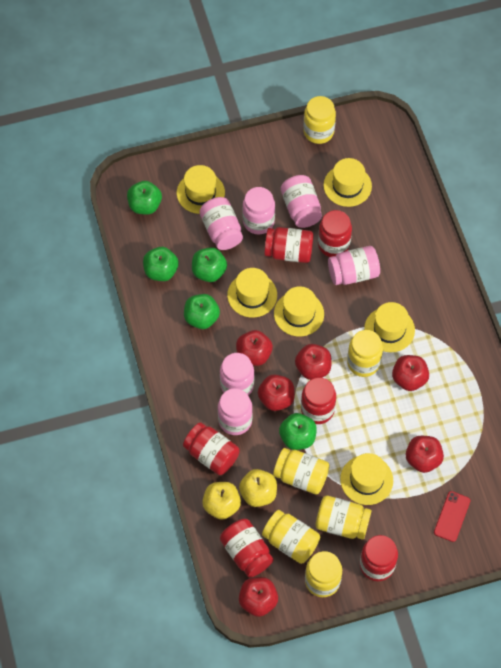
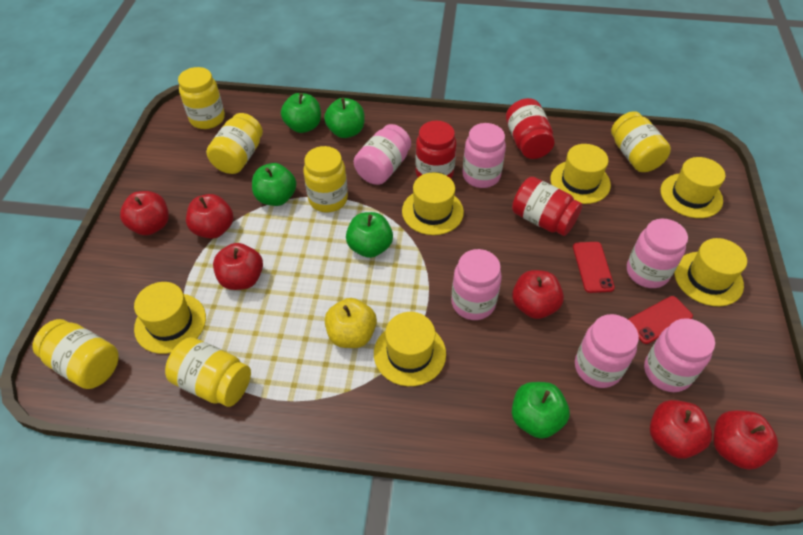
red jar: [183,422,240,475] [220,519,274,578] [264,227,314,263] [301,377,336,424] [318,210,352,257] [360,535,398,581] = 6 -> [415,121,456,179] [506,98,555,159] [512,177,582,236] = 3
red phone: [434,491,471,542] = 1 -> [573,242,615,293] [628,296,693,344] = 2
yellow apple: [202,482,241,520] [239,469,277,507] = 2 -> [325,298,377,348] = 1

